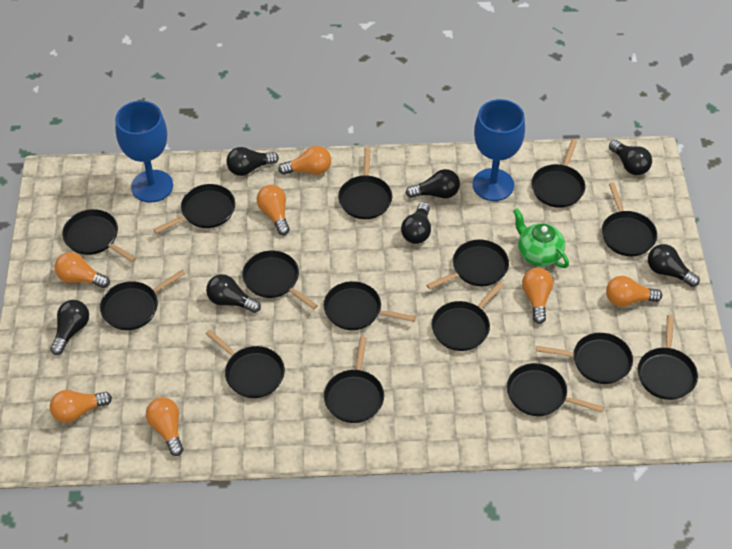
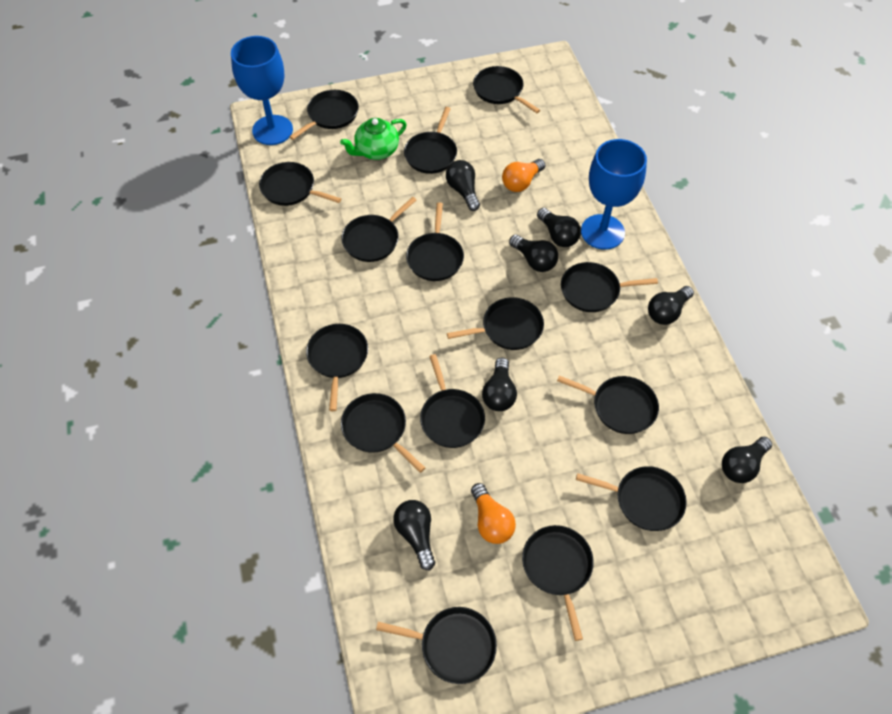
orange light bulb: [50,390,112,423] [54,252,110,288] [146,397,183,456] [257,185,290,235] [278,146,331,175] [522,268,553,324] [606,276,662,307] = 7 -> [471,483,516,544] [502,159,545,192] = 2

